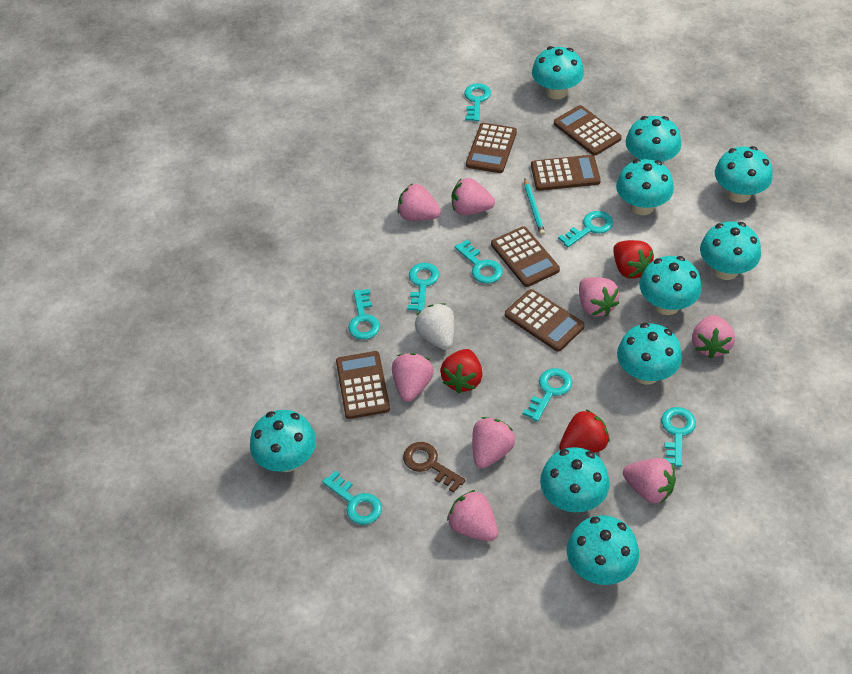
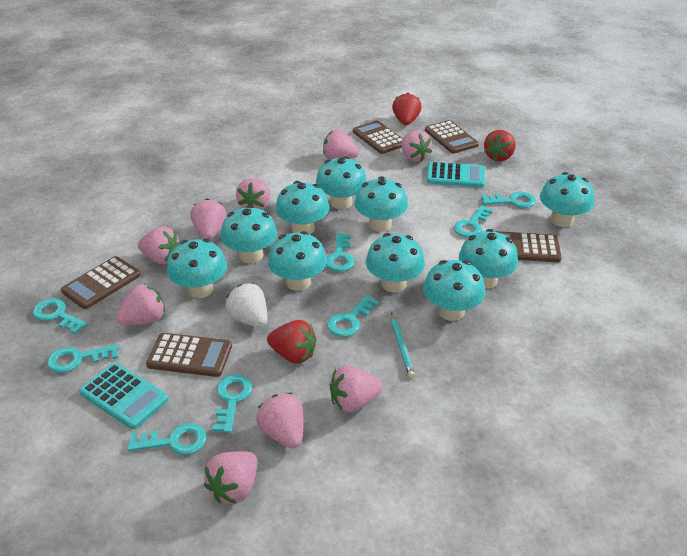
brown calculator: [336,351,390,419] [466,123,517,173] [491,227,560,287] [505,289,585,352] [531,155,601,191] [554,105,622,156] = 6 -> [61,256,141,309] [146,333,232,377] [353,120,403,154] [425,120,479,154] [496,231,561,262] = 5
brown key: [403,442,466,493] = 1 -> none = 0
pink strawberry: [392,353,434,402] [398,183,441,221] [447,490,498,541] [452,178,495,215] [472,417,515,468] [579,277,619,317] [623,458,676,504] [692,315,735,359] = 8 -> [116,283,165,326] [138,226,180,264] [190,199,227,239] [204,451,257,504] [236,178,270,210] [256,393,304,448] [323,129,359,160] [330,365,383,412] [401,130,432,162] = 9
turquoise calculator: none = 0 -> [79,363,169,429] [427,162,485,187] = 2

